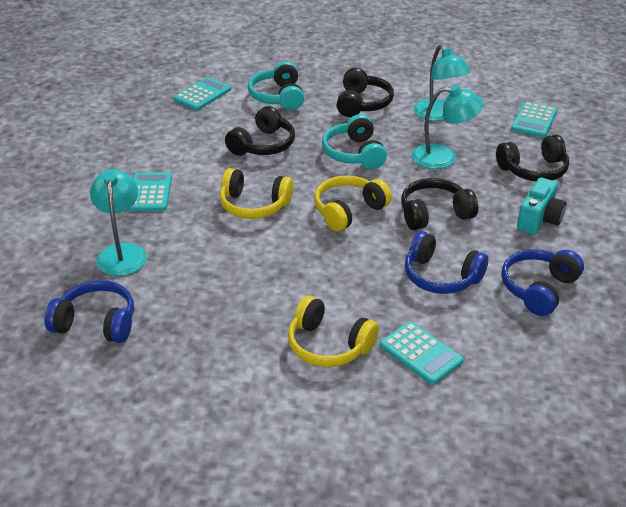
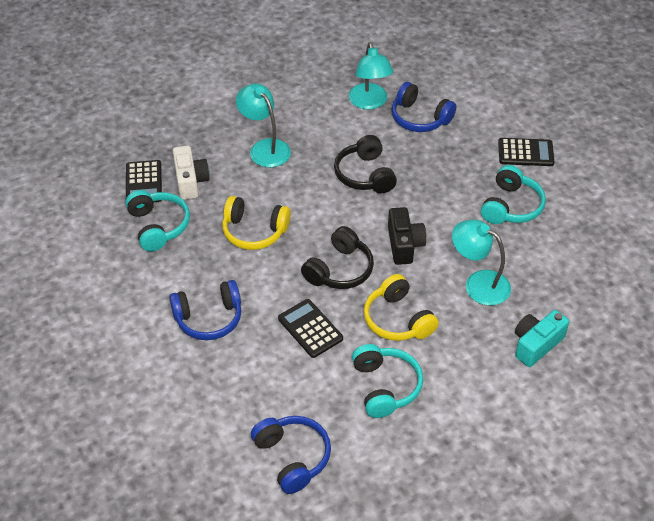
black calculator: none = 0 -> [126,160,162,202] [278,299,343,358] [498,138,554,166] = 3
black camera: none = 0 -> [388,207,426,265] = 1
black headphones: [225,106,295,156] [337,68,394,117] [401,178,478,230] [496,135,569,181] = 4 -> [301,226,374,289] [334,135,397,193] = 2
turquoise calculator: [127,172,172,211] [173,77,231,110] [380,322,464,385] [511,102,557,138] = 4 -> none = 0
turquoise headphones: [248,61,304,110] [322,114,387,169] = 2 -> [125,190,190,251] [352,344,423,418] [481,165,546,224] = 3
white camera: none = 0 -> [173,146,210,200] = 1
yellow headphones: [220,168,294,219] [288,296,379,367] [314,176,392,232] = 3 -> [222,196,291,250] [364,274,439,341] = 2

